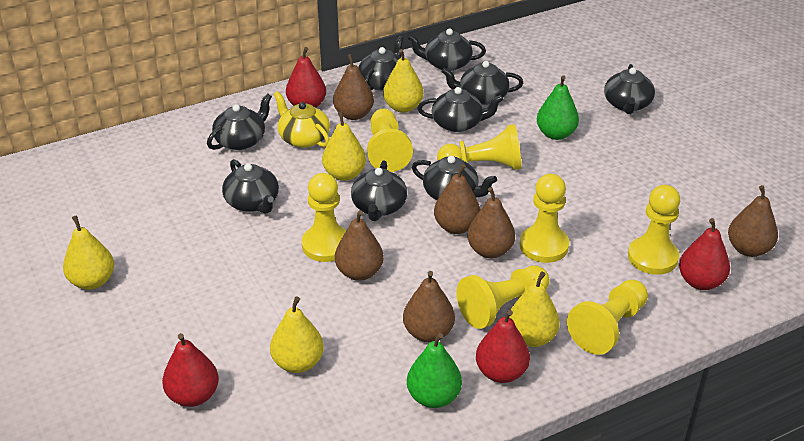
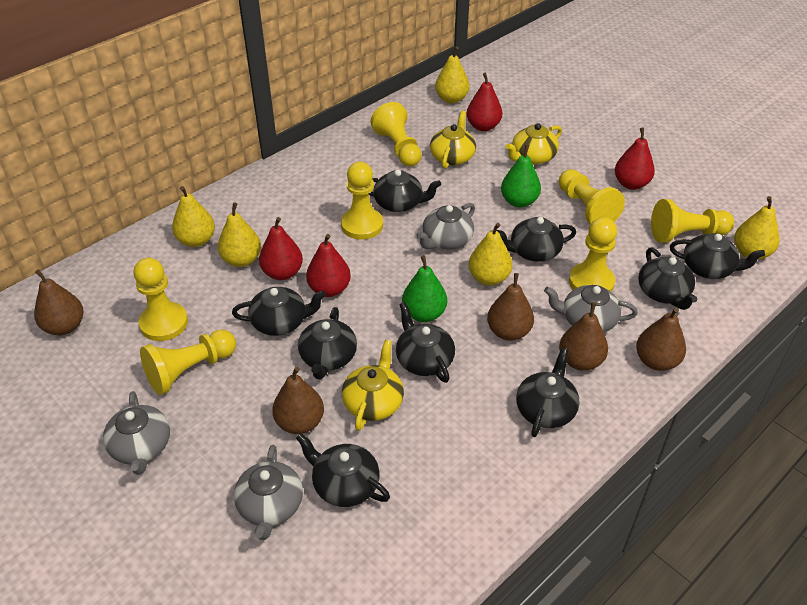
brown pear: [333,54,374,120] [335,210,384,281] [403,271,455,342] [434,164,480,234] [467,187,515,258] [728,185,778,257] = 6 -> [34,270,84,335] [272,367,324,434] [487,273,534,341] [559,302,608,371] [636,308,686,371] = 5
grey teapot: none = 0 -> [103,391,170,475] [234,445,303,540] [417,203,475,249] [544,285,638,332] = 4
yellow teapot: [274,91,330,148] = 1 -> [342,340,404,431] [430,111,476,169] [506,123,562,164] = 3

